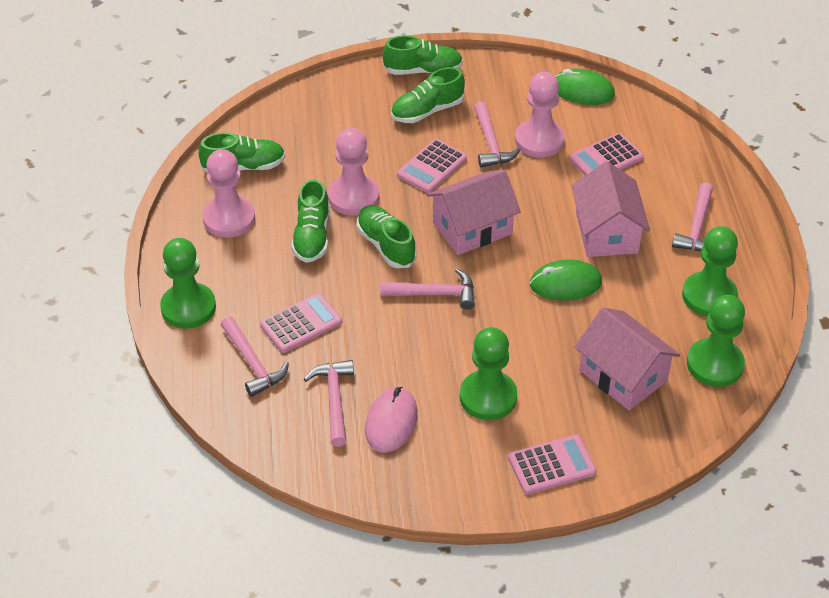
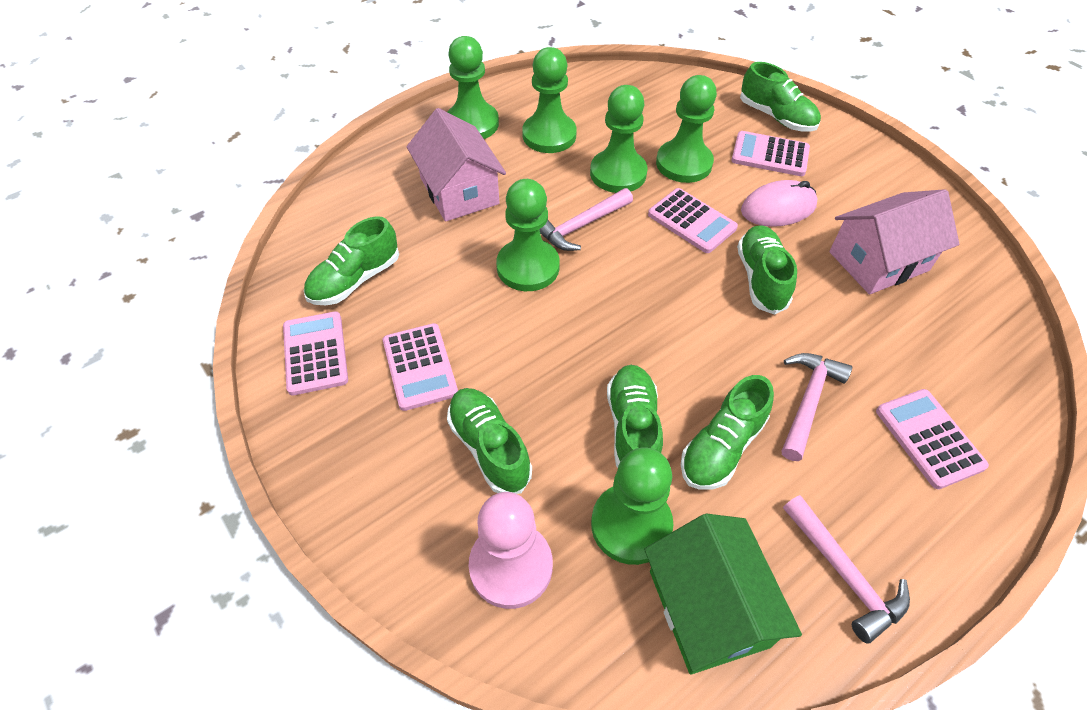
green house: none = 0 -> [644,513,802,674] = 1
green mouse: [530,259,602,300] [555,69,615,105] = 2 -> none = 0
green pawn: [160,238,216,329] [460,327,517,420] [682,226,738,316] [687,295,745,387] = 4 -> [447,36,499,139] [496,179,560,291] [522,47,577,153] [590,85,648,193] [591,448,673,565] [656,75,717,183] = 6
green shoe: [199,132,285,173] [291,179,330,263] [357,205,417,268] [383,35,463,75] [391,67,465,123] = 5 -> [304,216,399,305] [447,388,532,494] [607,365,663,468] [681,375,774,490] [737,225,797,315] [740,62,821,132] = 6
pink calculator: [260,293,342,353] [397,139,467,193] [508,435,597,494] [569,133,644,175] = 4 -> [283,311,348,395] [383,323,458,411] [648,188,738,253] [731,131,810,176] [876,389,989,489] = 5
pink hammer: [221,317,289,397] [304,360,354,447] [380,269,475,309] [474,101,521,167] [672,183,713,251] = 5 -> [540,188,633,251] [782,353,852,461] [783,495,910,644] = 3
pink house: [427,169,521,255] [572,162,650,257] [574,307,680,410] = 3 -> [407,108,506,222] [829,189,959,295] = 2
pink pawn: [203,149,255,238] [328,128,379,215] [515,72,565,158] = 3 -> [468,492,553,609] = 1

